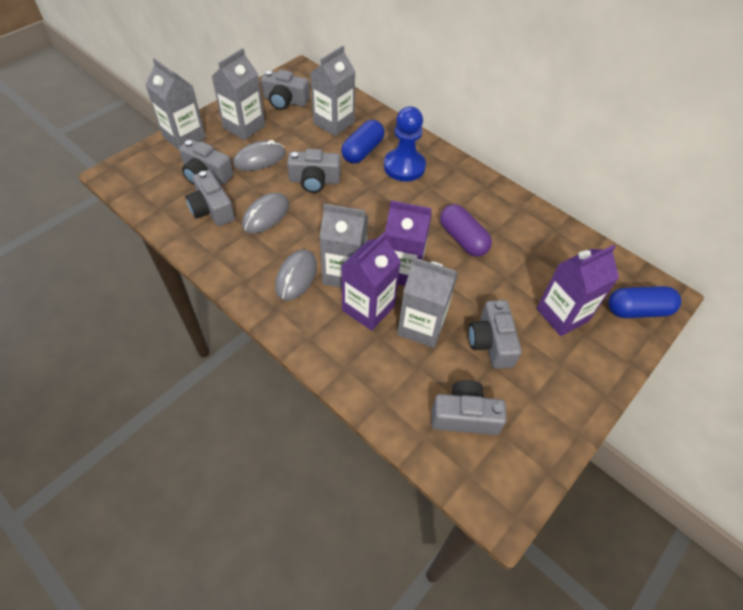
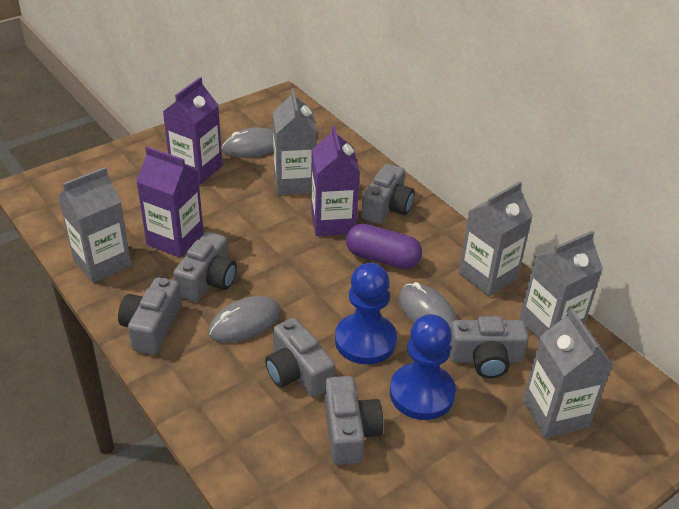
blue capsule: [341,120,385,163] [609,286,681,318] = 2 -> none = 0
blue pawn: [384,106,426,181] = 1 -> [335,263,397,364] [390,314,456,420] = 2

